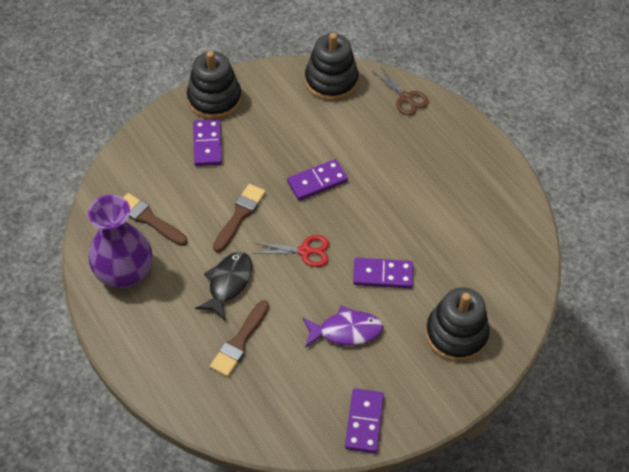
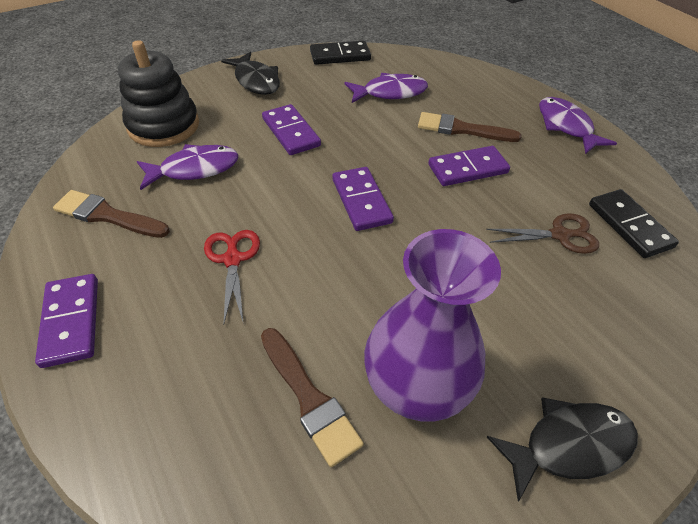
black domino: none = 0 -> [310,41,371,65] [589,189,679,258] = 2
black fish: [195,252,252,320] = 1 -> [221,52,280,95] [487,397,638,502] = 2
black stacking toy: [187,51,241,119] [305,33,358,101] [426,287,490,362] = 3 -> [118,40,199,147] = 1
purple fish: [302,306,383,348] = 1 -> [137,144,238,190] [344,73,428,103] [539,97,617,154] = 3

